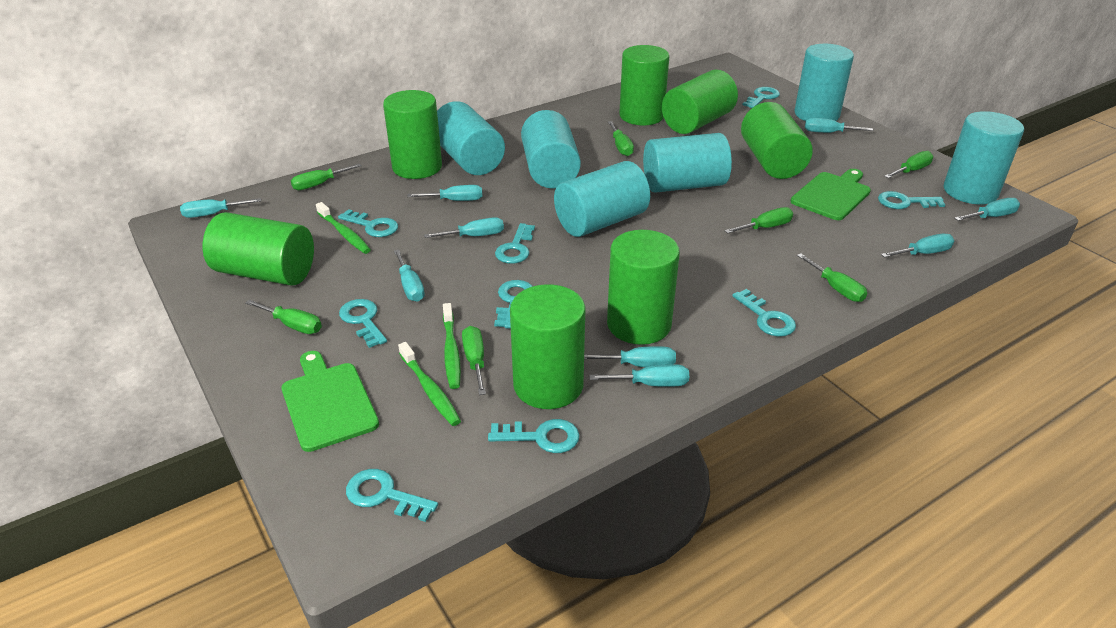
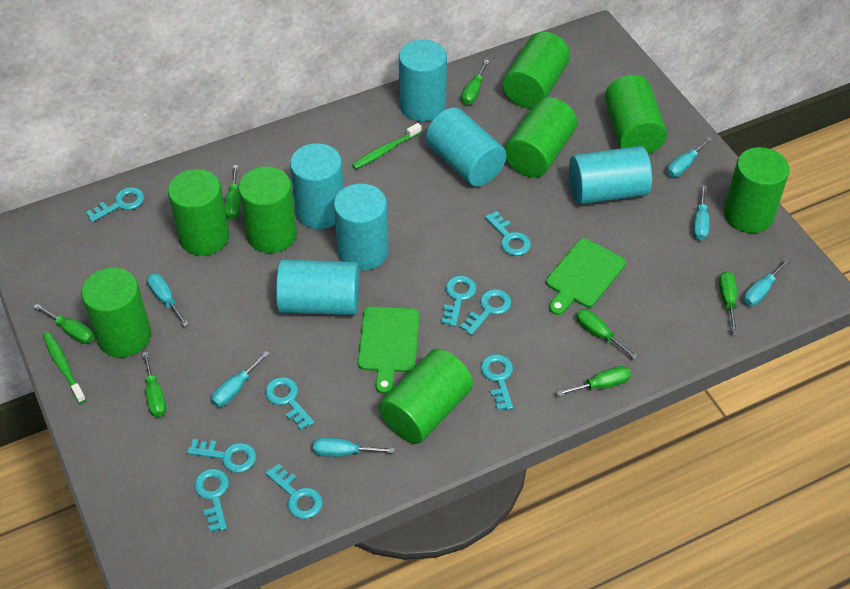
green cylinder: [203,212,314,286] [383,90,442,179] [510,284,586,409] [607,230,680,345] [619,45,669,125] [662,70,738,134] [741,102,813,179] = 7 -> [81,267,151,357] [168,169,230,256] [238,166,297,253] [379,349,473,444] [503,32,570,109] [505,97,577,178] [605,75,667,154] [724,147,790,233] = 8
green toothbrush: [316,202,371,254] [398,342,461,426] [443,303,461,389] = 3 -> [43,332,86,403] [352,123,422,169] = 2
turquoise screwdriver: [180,198,261,218] [394,250,425,302] [407,185,482,201] [424,217,504,238] [584,346,676,367] [589,364,689,387] [805,118,873,133] [881,234,954,258] [954,198,1020,221] = 9 -> [147,273,188,327] [211,351,270,407] [313,437,395,457] [667,137,713,177] [693,185,709,240] [744,258,790,306] = 6

